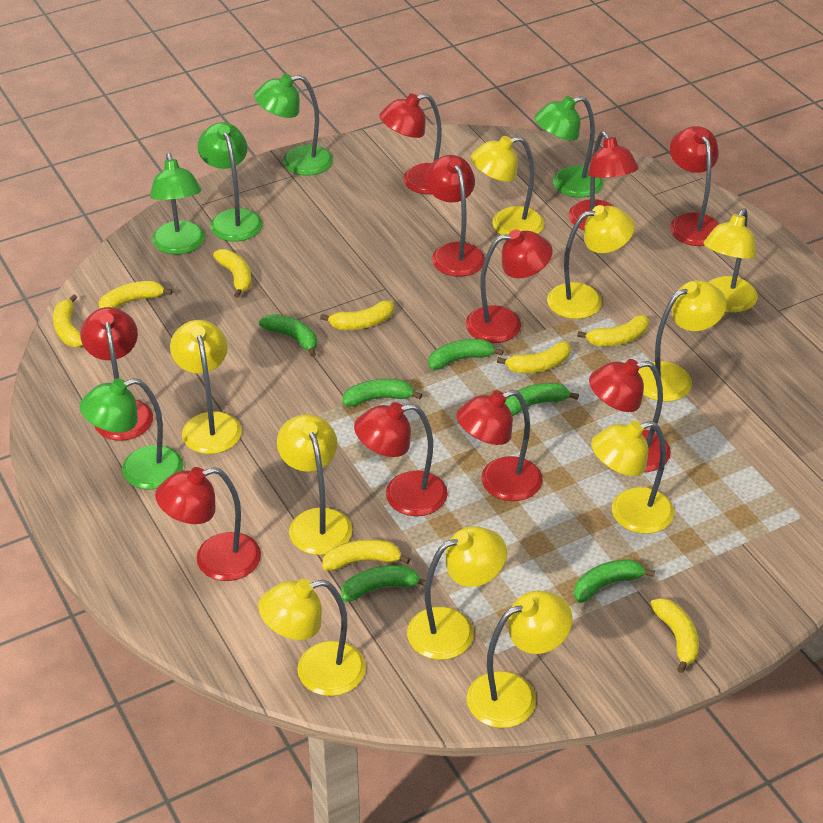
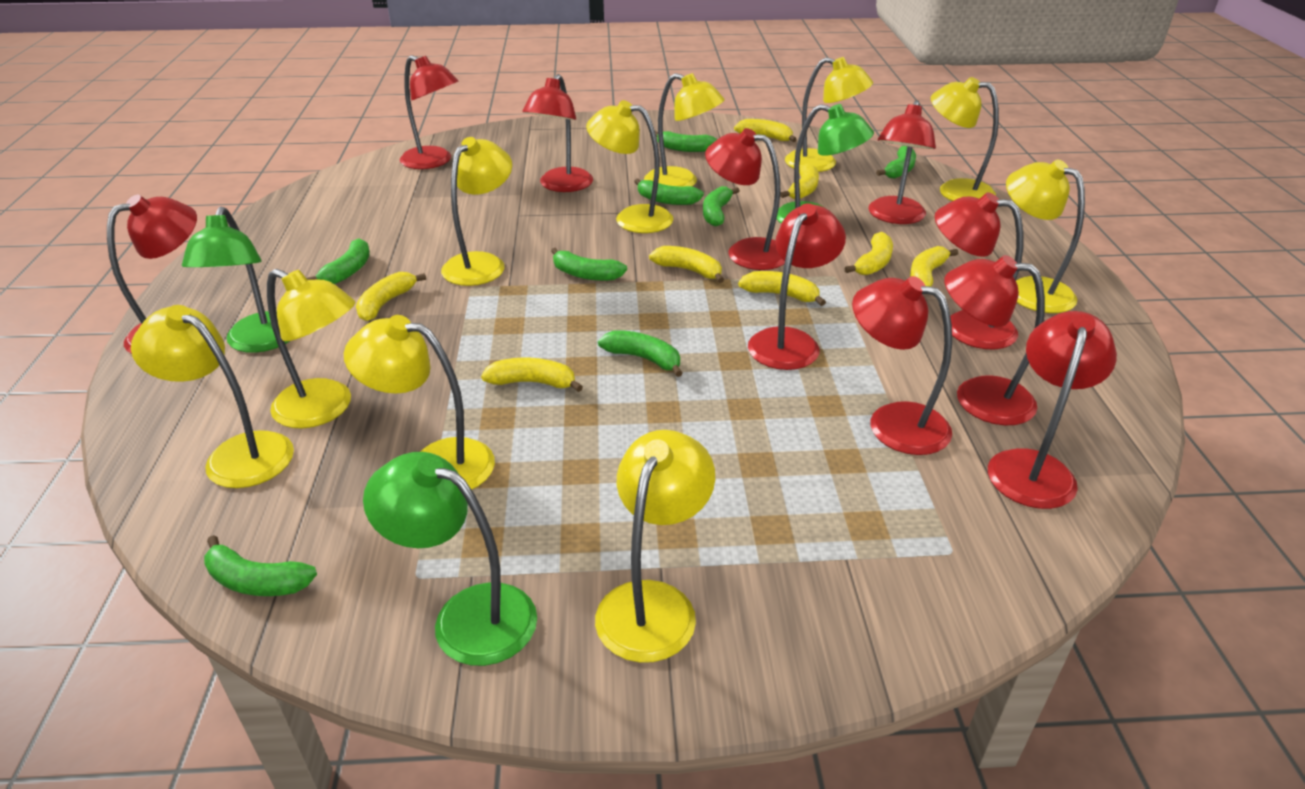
green banana: [259,314,317,357] [341,565,426,602] [343,379,422,407] [428,339,504,370] [505,383,579,416] [574,560,655,603] = 6 -> [204,535,317,596] [307,239,370,284] [551,248,627,281] [598,330,683,377] [634,178,704,205] [655,131,717,152] [703,186,740,226] [876,146,916,179] = 8
green lamp: [80,378,183,489] [150,153,205,255] [197,122,263,241] [254,74,333,176] [535,96,603,197] = 5 -> [182,207,290,353] [363,452,537,666] [776,104,874,224] = 3

